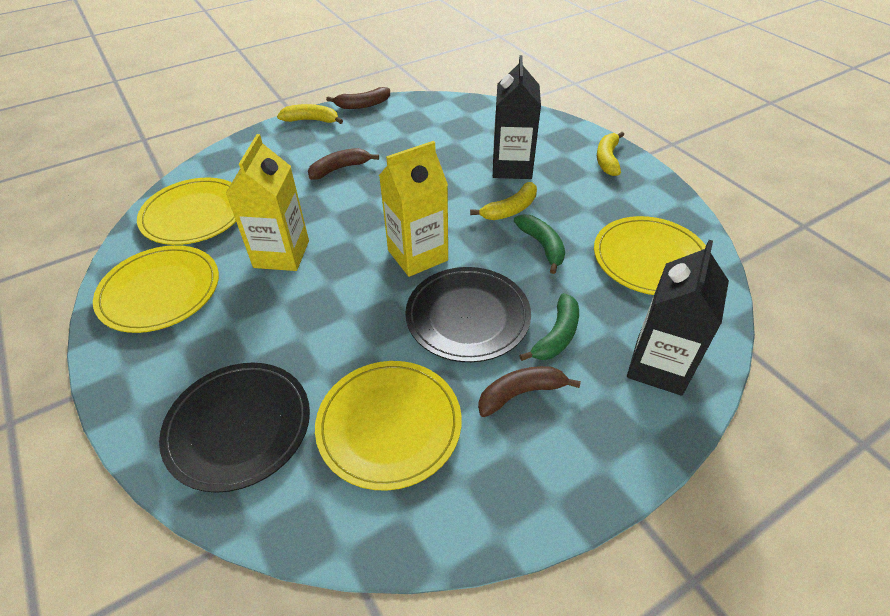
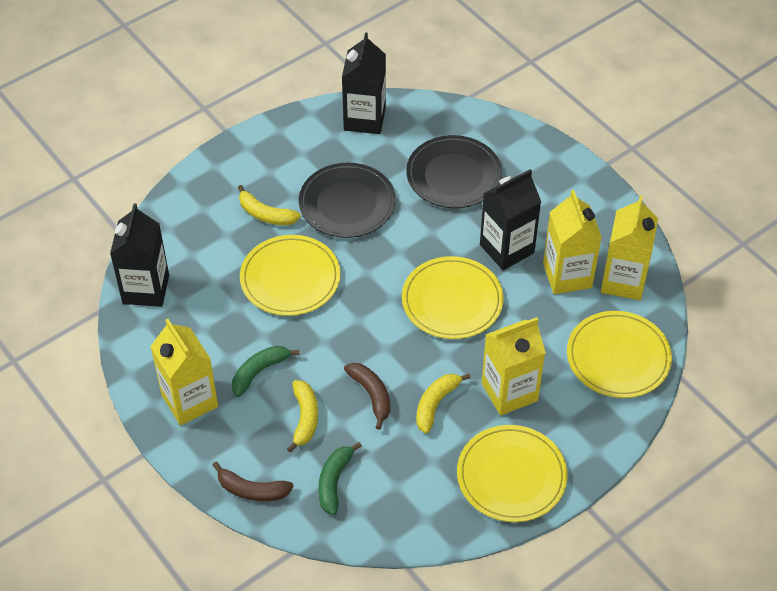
black carton: [493,55,541,179] [627,240,729,396] = 2 -> [110,203,169,307] [342,32,386,134] [480,169,541,270] = 3
brown banana: [308,148,379,180] [326,87,390,109] [478,366,581,417] = 3 -> [213,462,294,501] [344,363,390,430] = 2
yellow carton: [225,134,309,271] [379,141,448,277] = 2 -> [150,319,218,425] [482,317,546,415] [543,190,602,294] [601,195,658,300] = 4

